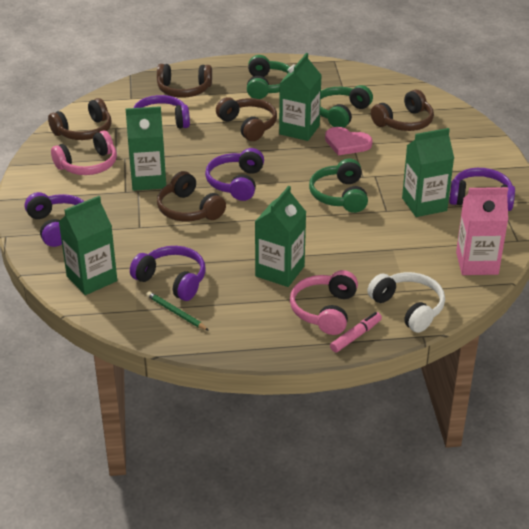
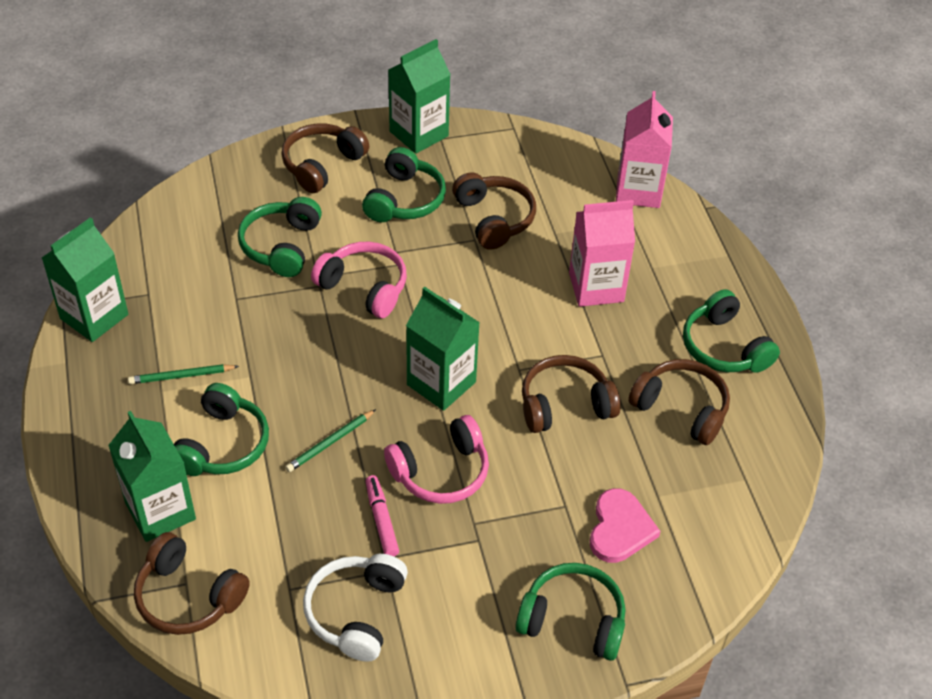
green carton: [59,196,117,295] [126,106,166,191] [255,186,306,287] [279,53,322,141] [402,128,454,217] = 5 -> [42,217,128,342] [108,411,196,542] [388,39,451,154] [406,287,480,411] = 4
green headphones: [247,55,290,99] [309,158,368,213] [320,85,373,128] = 3 -> [174,383,269,476] [238,197,322,277] [362,147,446,222] [515,563,626,661] [683,289,780,373] = 5
green pencil: [146,291,209,331] = 1 -> [128,364,239,384] [285,409,376,472] = 2
pink carton: [456,187,508,275] = 1 -> [569,200,635,307] [616,91,673,208] = 2
purple headphones: [25,192,84,247] [130,246,206,301] [133,95,190,129] [205,148,264,201] [449,168,515,211] = 5 -> none = 0

